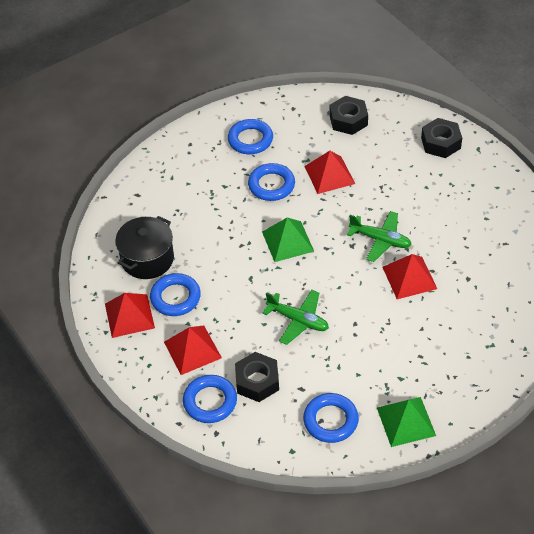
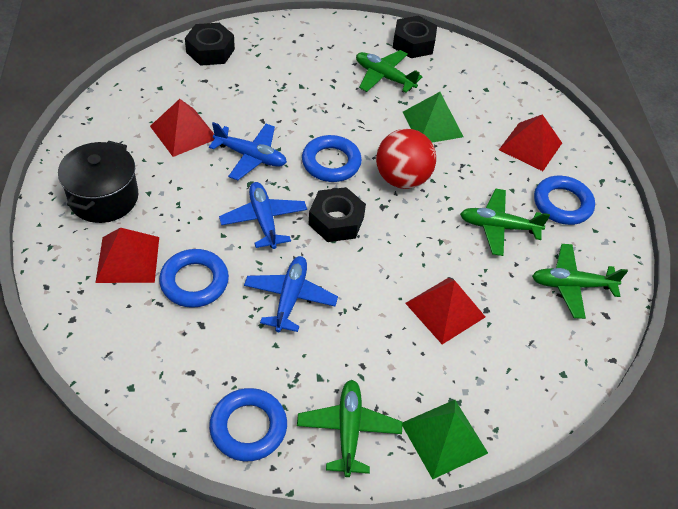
blue plane: none = 0 -> [209,122,287,180] [219,182,307,249] [244,256,338,332] = 3
blue ring: [150,273,201,316] [183,375,237,423] [228,119,273,154] [248,163,295,201] [303,393,359,443] = 5 -> [159,249,229,308] [209,388,287,461] [302,135,362,182] [534,176,595,225] = 4
green plane: [262,290,329,345] [347,211,412,262] = 2 -> [297,380,402,477] [356,50,422,93] [460,188,550,256] [532,244,628,319] = 4
red ball: none = 0 -> [376,129,436,189] = 1

